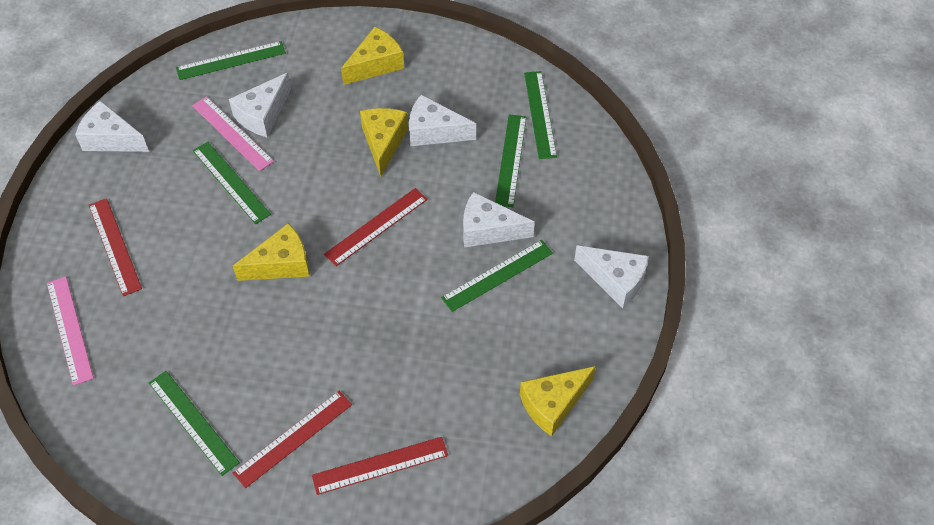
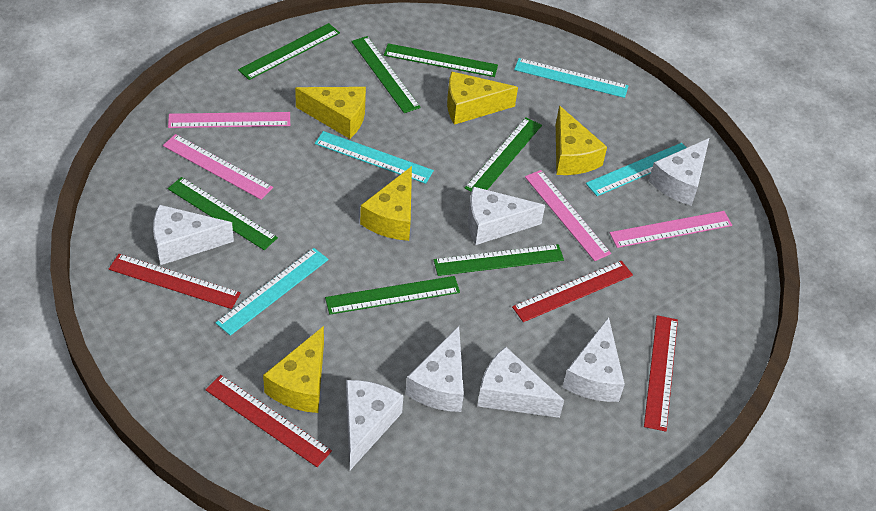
green ruler: [149,371,240,476] [176,41,286,80] [193,142,271,224] [441,240,553,312] [495,114,527,207] [524,71,557,159] = 6 -> [168,177,278,250] [238,23,340,80] [325,276,460,315] [351,36,421,113] [384,43,498,77] [434,244,564,276] [465,117,542,192] = 7
pink ruler: [47,277,94,386] [192,96,274,171] = 2 -> [163,134,273,200] [168,112,290,128] [525,170,611,261] [610,211,732,248] = 4
turquoise ruler: none = 0 -> [216,248,329,336] [315,131,434,184] [514,58,629,98] [586,143,687,196] = 4
white cheese: [75,100,149,152] [229,72,291,137] [409,95,476,146] [463,192,535,247] [574,245,649,308] = 5 -> [153,205,234,265] [346,380,404,470] [406,326,464,412] [468,187,545,245] [477,347,564,418] [562,317,625,402] [649,138,709,206] = 7
yellow cheese: [233,223,309,281] [341,27,404,85] [360,108,408,177] [520,366,596,437] = 4 -> [263,326,324,413] [295,87,366,139] [360,166,412,241] [447,71,518,125] [556,106,607,175] = 5

